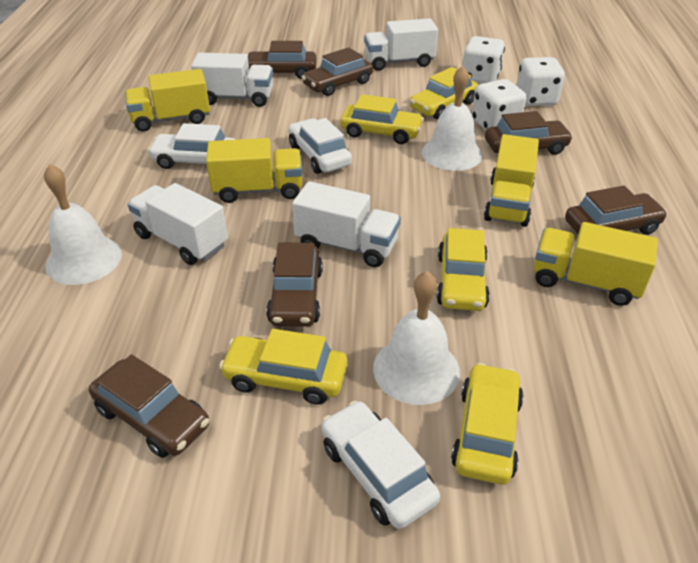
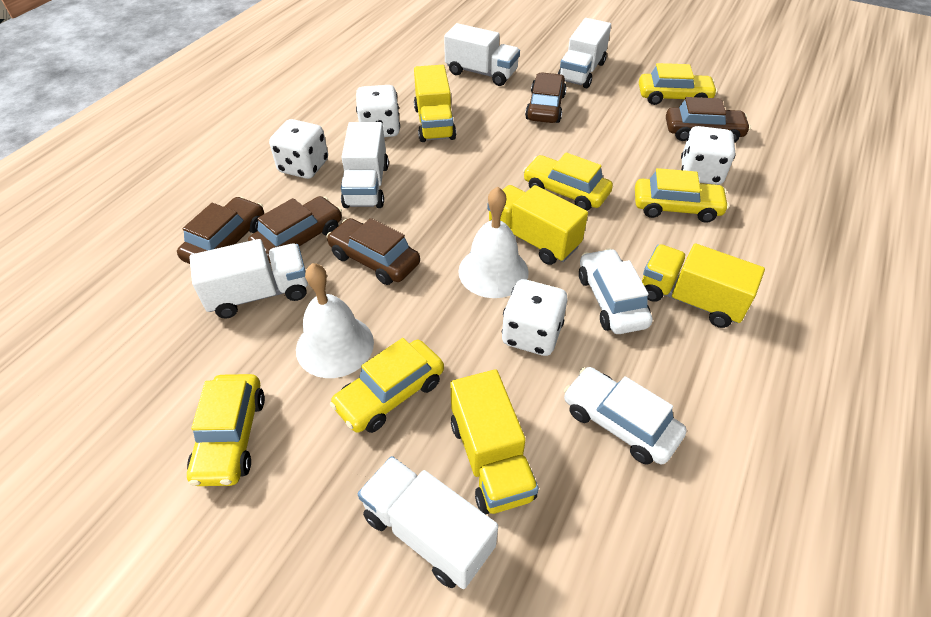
brown car: [89,354,209,458] [247,41,316,79] [266,243,323,327] [301,47,373,96] [485,111,573,155] [565,186,668,235] = 6 -> [177,196,264,264] [248,196,342,263] [326,218,420,285] [525,72,567,123] [666,97,751,143] = 5
white bell: [44,164,122,285] [373,271,460,405] [422,66,482,171] = 3 -> [296,263,374,378] [458,187,529,298] = 2
white car: [147,123,236,169] [288,118,352,174] [321,401,440,529] = 3 -> [564,367,686,465] [579,248,653,334] = 2
white dice: [462,36,505,84] [472,79,526,130] [516,57,565,106] = 3 -> [269,119,328,179] [356,85,400,137] [502,279,567,356] [681,126,736,185] = 4
white truck: [128,183,228,265] [191,52,273,107] [292,181,401,267] [364,18,438,71] = 4 -> [189,239,308,319] [341,122,389,208] [358,456,498,589] [444,23,520,86] [558,18,611,88] = 5

